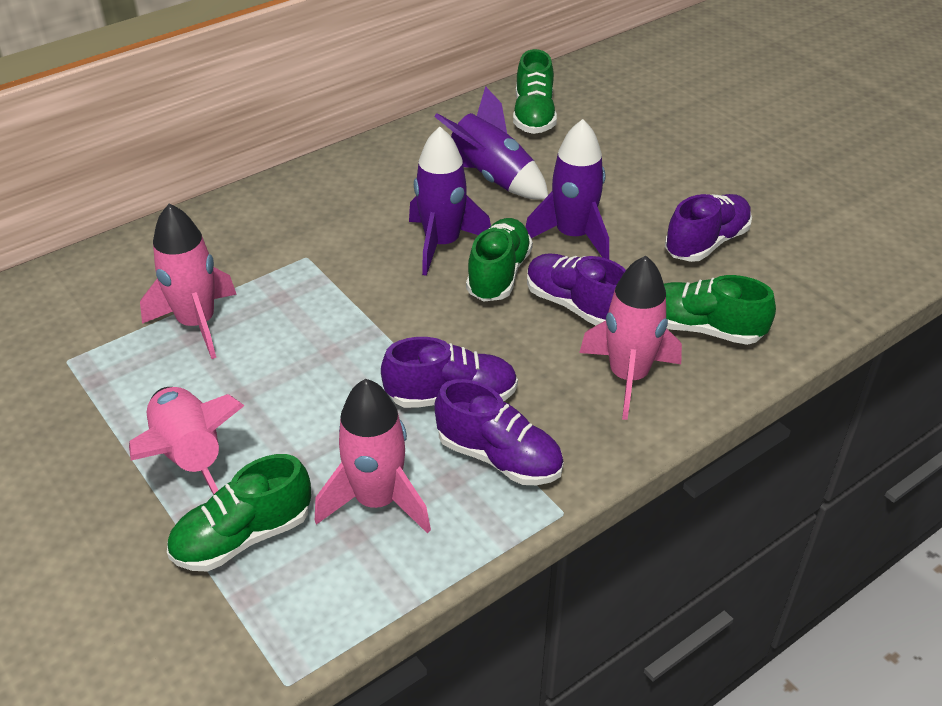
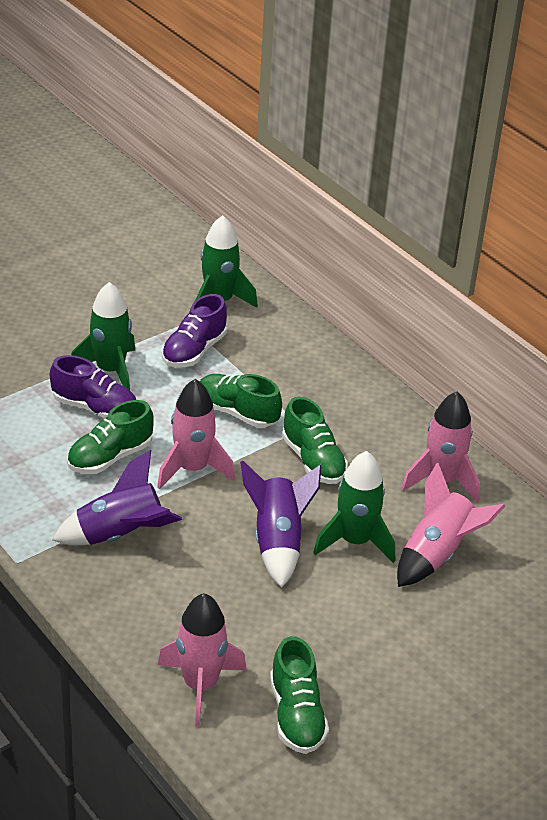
green rocket: none = 0 -> [71,282,135,390] [195,215,258,308] [313,451,395,563] = 3
purple rocket: [409,127,491,276] [434,86,548,200] [526,119,609,259] = 3 -> [53,450,182,545] [240,461,321,588] = 2
purple shoe: [381,337,518,408] [434,379,564,485] [527,253,626,326] [665,194,752,262] = 4 -> [50,355,136,418] [162,294,227,367] = 2

